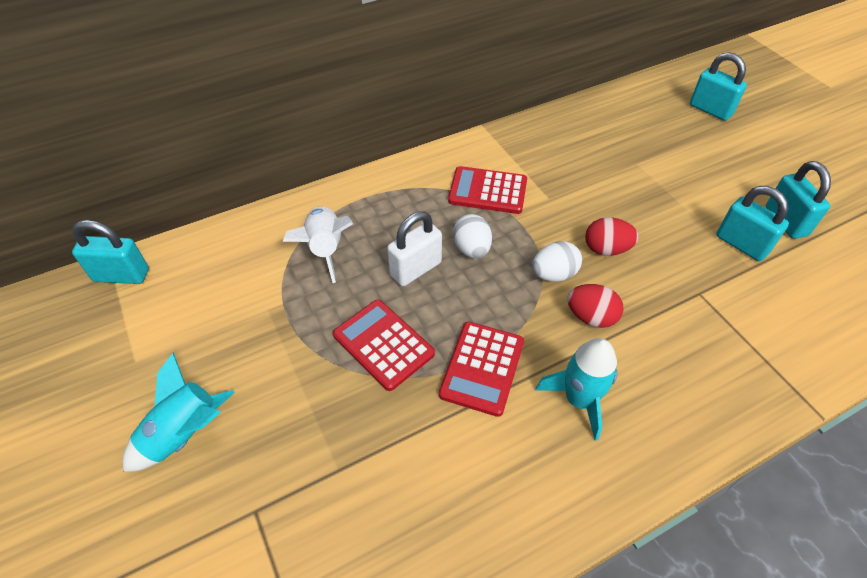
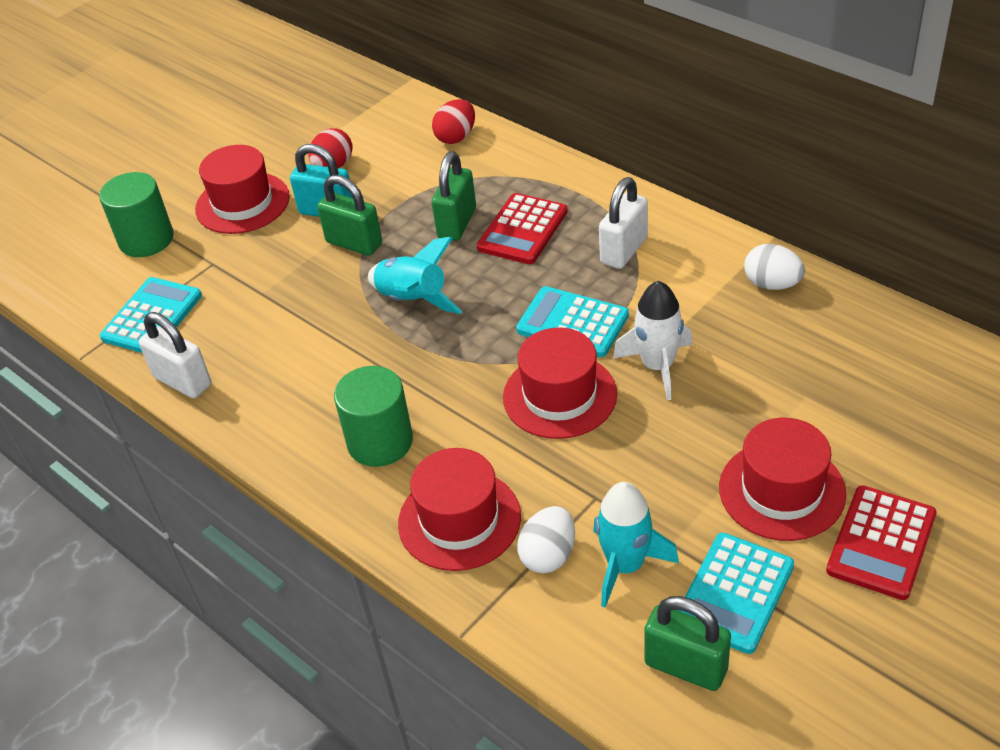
green cylinder: none = 0 -> [99,172,174,257] [334,366,413,467] = 2
green padlock: none = 0 -> [317,175,382,256] [432,151,476,241] [644,596,731,691] = 3
red calculator: [333,300,435,391] [439,322,524,417] [448,166,527,214] = 3 -> [477,193,568,264] [826,485,937,600] = 2
red hat: none = 0 -> [195,145,290,234] [398,448,521,571] [503,327,617,439] [719,418,846,541] = 4
turquoise calculator: none = 0 -> [100,277,202,353] [516,286,629,357] [678,533,794,654] = 3
turquoise padlock: [72,220,149,284] [690,52,747,121] [716,186,789,261] [766,161,831,239] = 4 -> [290,144,353,217] = 1
white padlock: [387,211,442,286] = 1 -> [139,312,211,398] [599,177,648,269] = 2

